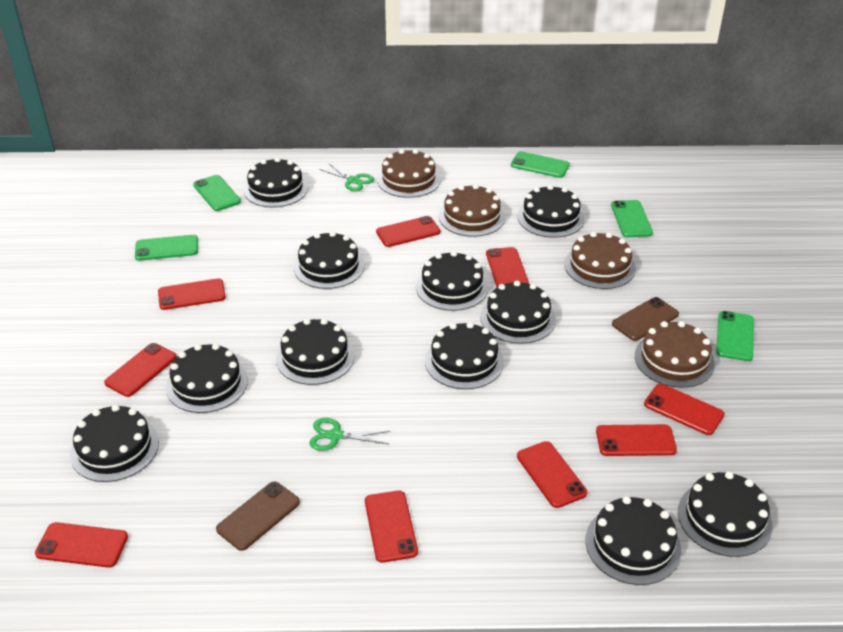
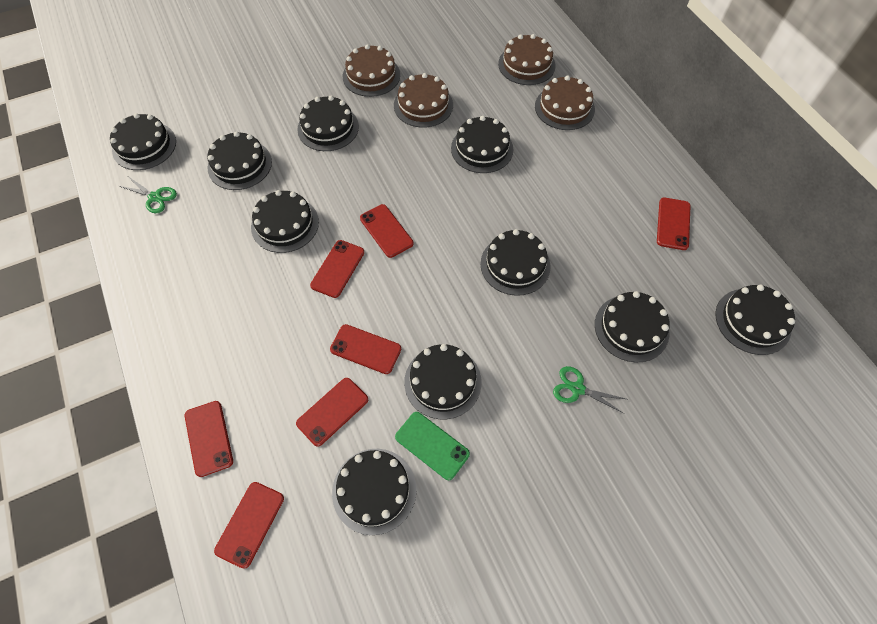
black cake: [70,405,159,482] [166,344,248,413] [244,157,308,207] [276,319,355,385] [294,231,364,289] [416,251,488,311] [425,322,504,389] [480,281,556,344] [518,185,585,238] [585,496,681,585] [678,471,773,557] = 11 -> [110,113,176,170] [207,131,272,190] [251,190,319,253] [297,96,359,151] [332,449,416,535] [404,344,482,419] [451,116,513,173] [481,229,551,296] [595,291,670,362] [716,285,795,355] = 10
brown phone: [216,482,300,551] [612,297,679,341] = 2 -> none = 0
green phone: [135,235,198,261] [193,175,241,211] [511,152,570,178] [611,200,653,237] [716,311,754,361] = 5 -> [395,412,470,480] = 1
red phone: [35,522,128,568] [104,343,177,397] [158,278,226,310] [365,490,418,563] [376,216,440,247] [486,247,529,287] [517,441,587,508] [596,424,677,456] [644,384,725,435] = 9 -> [185,401,233,477] [214,482,284,569] [296,378,368,447] [310,240,364,298] [330,324,401,374] [360,204,414,258] [657,197,691,250] = 7

